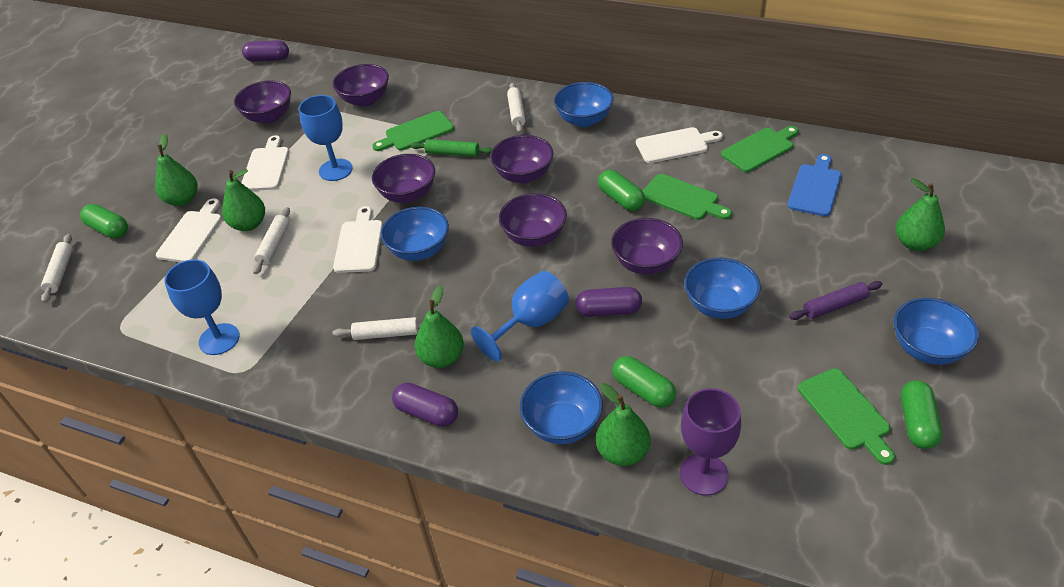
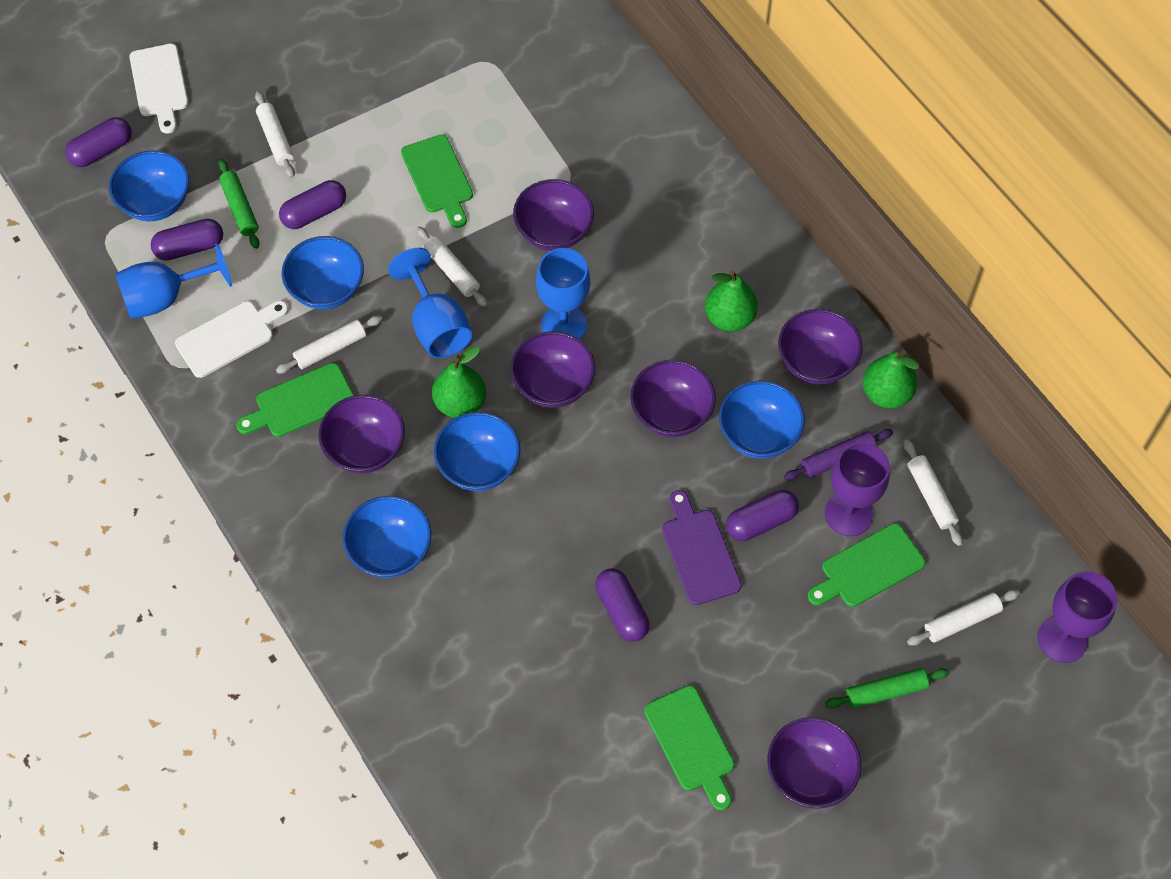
blue cutting board: [787,154,841,216] = 1 -> none = 0
green capsule: [80,204,128,239] [598,170,645,211] [612,356,676,408] [901,380,942,449] = 4 -> none = 0
green pear: [155,134,197,206] [222,169,265,231] [415,285,464,368] [596,383,650,466] [896,178,945,251] = 5 -> [432,346,486,418] [705,270,758,331] [863,350,919,408] = 3
green rolling pin: [410,139,492,157] = 1 -> [218,159,260,249] [825,668,949,709] = 2
purple capsule: [242,40,289,62] [392,383,458,427] [575,287,642,317] = 3 -> [65,117,132,167] [151,219,223,260] [279,180,346,229] [595,568,650,642] [726,490,799,541] = 5
purple cutting board: none = 0 -> [662,490,742,605] = 1
purple goblet: [680,388,741,496] = 1 -> [825,442,890,536] [1037,571,1118,663] = 2
white cutting board: [156,198,222,262] [241,135,289,191] [333,206,383,273] [636,127,723,163] = 4 -> [129,44,188,134] [175,301,288,378] = 2
white rolling pin: [41,234,73,303] [253,207,290,274] [332,317,422,340] [507,83,525,133] = 4 -> [255,91,295,178] [276,315,382,374] [416,226,488,307] [904,440,963,546] [907,590,1020,646] = 5

